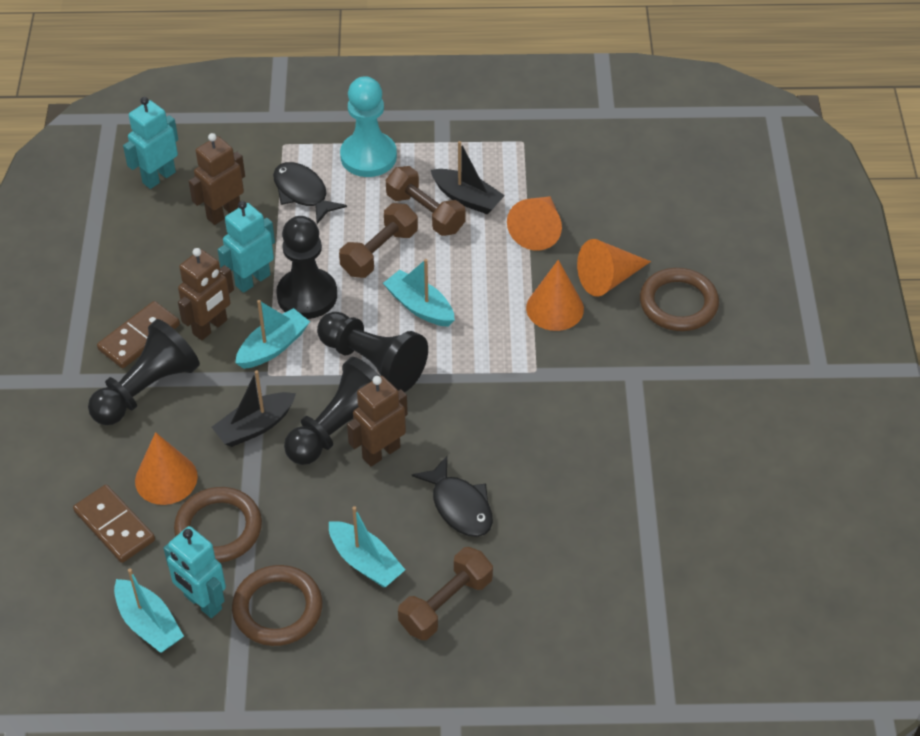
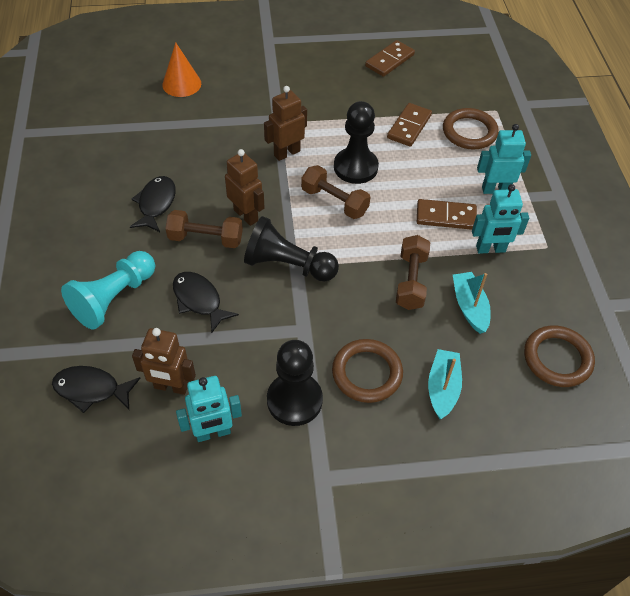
black boat: [212,370,296,447] [431,141,505,215] = 2 -> none = 0
black fish: [273,162,347,224] [412,456,493,537] = 2 -> [52,366,140,413] [130,176,176,232] [173,272,239,333] = 3
black pawn: [88,319,200,425] [276,216,337,319] [284,357,380,465] [317,312,428,392] = 4 -> [244,216,339,281] [267,340,323,426] [334,101,379,184] = 3
brown domino: [73,485,155,563] [97,301,180,368] = 2 -> [365,40,415,77] [387,103,432,147] [417,199,477,230] = 3
orange cone: [135,432,198,505] [507,196,562,250] [526,260,584,331] [577,239,651,297] = 4 -> [162,42,201,97] = 1
turquoise boat: [114,568,184,653] [235,300,310,369] [329,506,405,588] [383,259,455,327] = 4 -> [428,349,462,419] [453,272,491,334] = 2

